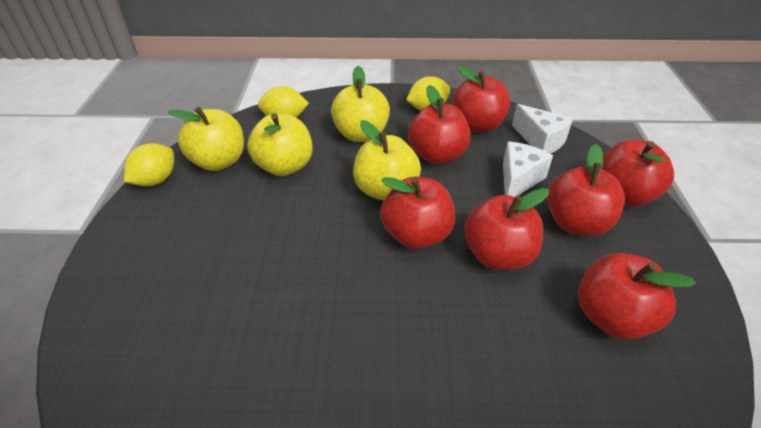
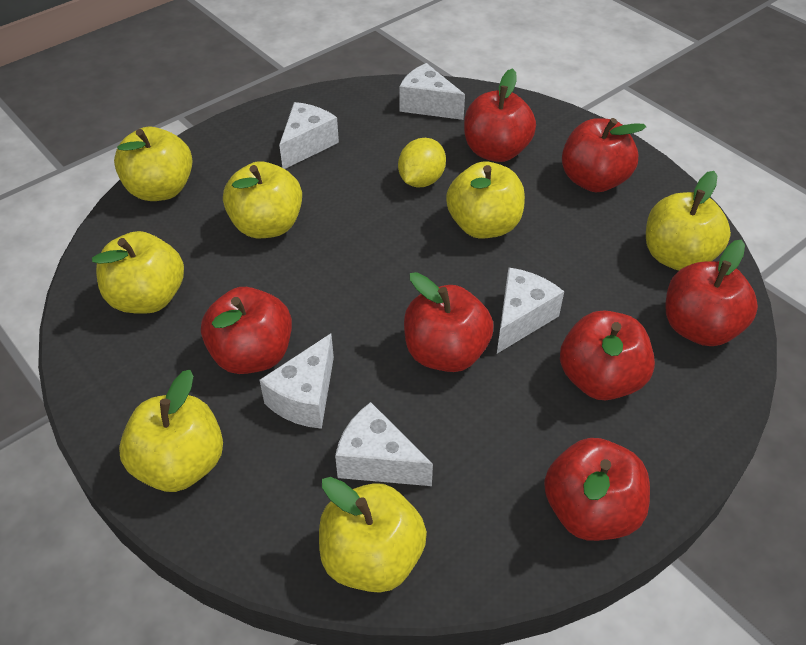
white cheese: [503,142,553,197] [512,104,573,154] = 2 -> [259,334,334,429] [279,102,339,169] [335,402,433,486] [399,63,465,120] [497,267,564,353] = 5
yellow apple: [168,107,244,171] [247,113,313,176] [331,66,390,142] [353,120,421,200] = 4 -> [92,231,184,314] [114,127,193,201] [119,370,223,492] [223,161,302,238] [319,477,427,593] [446,161,525,239] [646,171,731,270] = 7
yellow lemon: [124,143,174,186] [258,86,309,118] [406,76,450,111] = 3 -> [398,138,446,187] = 1

